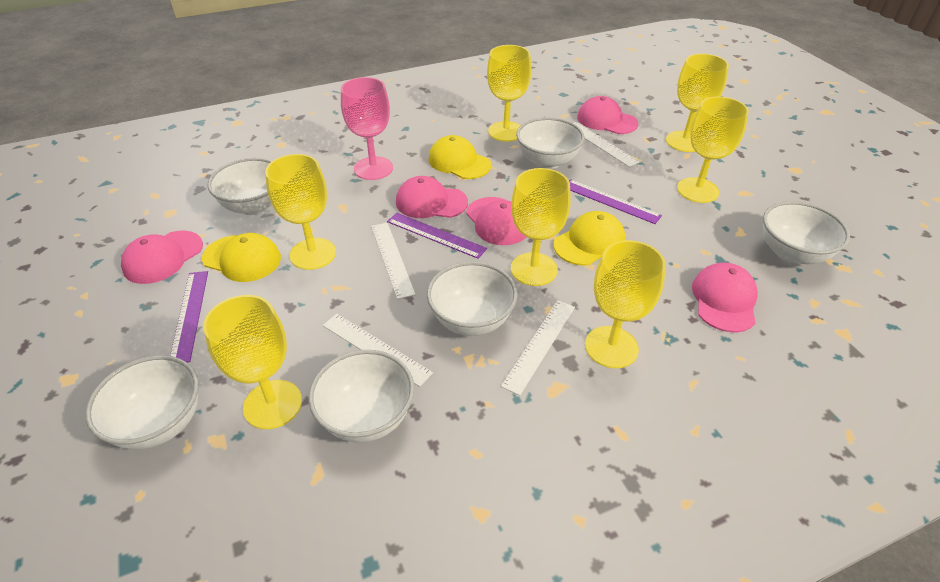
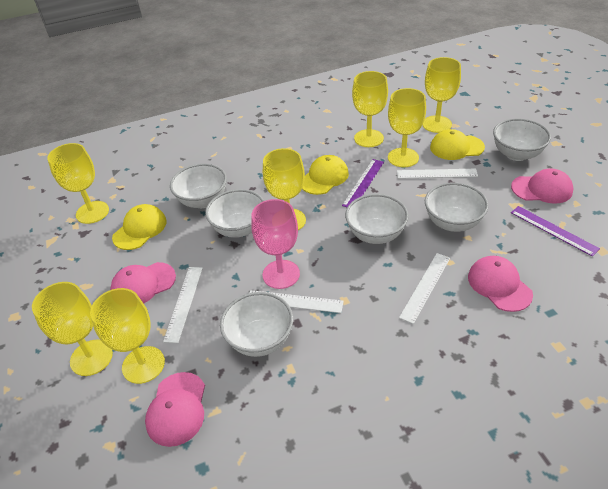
pink cap: [121,231,203,284] [396,176,468,218] [466,197,526,245] [577,96,638,134] [692,262,758,333] = 5 -> [110,262,176,303] [145,372,205,447] [468,256,533,312] [511,168,574,204] = 4
purple ruler: [170,271,208,362] [387,213,487,259] [569,179,662,224] = 3 -> [342,159,384,207] [511,206,600,257] = 2

